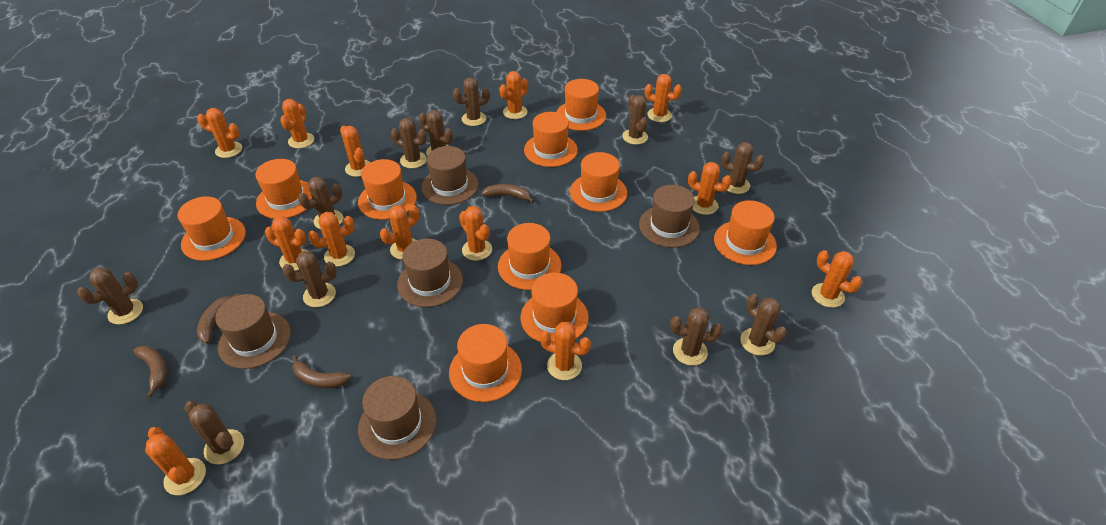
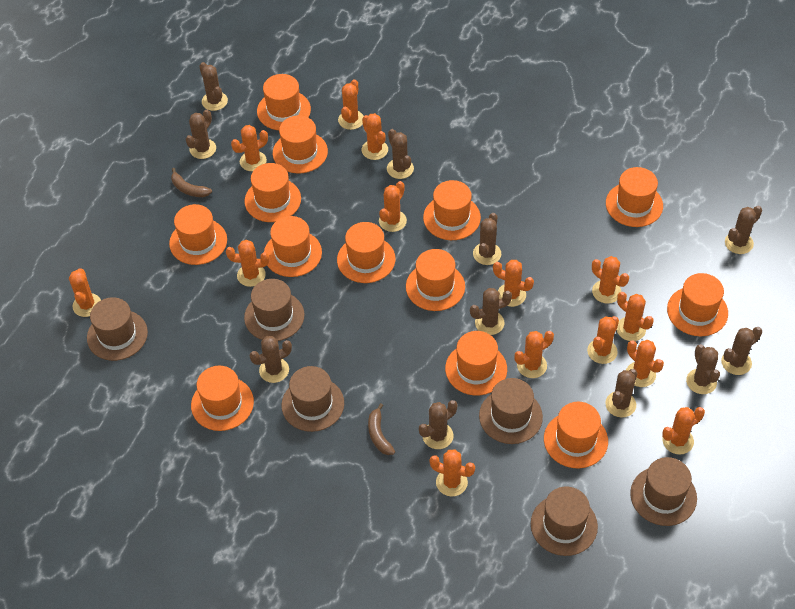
brown banana: [133,346,167,398] [197,293,239,343] [292,355,351,388] [482,184,534,203] = 4 -> [171,168,212,197] [368,403,395,455] = 2
brown hat: [215,294,291,369] [358,376,436,460] [397,238,463,307] [421,146,478,205] [639,185,700,248] = 5 -> [87,297,148,361] [244,279,304,341] [281,366,344,432] [479,378,543,444] [531,486,598,556] [630,457,697,526] = 6
orange cactus: [145,427,206,495] [197,108,242,158] [265,216,307,271] [280,99,314,148] [308,212,355,267] [340,126,370,177] [380,205,419,260] [459,206,492,261] [499,71,528,119] [540,322,591,380] [645,74,682,122] [688,162,732,215] [812,250,862,308] = 13 -> [69,268,101,317] [226,240,269,287] [231,125,268,171] [338,79,364,130] [361,113,388,160] [379,181,407,232] [430,449,475,496] [493,260,534,307] [514,331,554,378] [587,316,619,364] [592,256,629,304] [617,292,654,341] [626,340,664,387] [662,407,705,455] = 14
orange hat: [177,196,246,261] [255,159,312,219] [358,159,417,220] [449,324,522,402] [498,223,562,290] [521,272,589,343] [524,112,578,167] [556,79,606,131] [570,152,627,212] [714,200,777,265] = 10 -> [169,204,227,265] [191,366,254,431] [244,163,301,222] [257,74,311,130] [264,216,322,277] [273,115,328,173] [337,222,395,283] [406,249,465,311] [423,180,481,240] [445,331,507,395] [544,402,608,469] [606,167,663,227] [667,273,728,336] = 13

